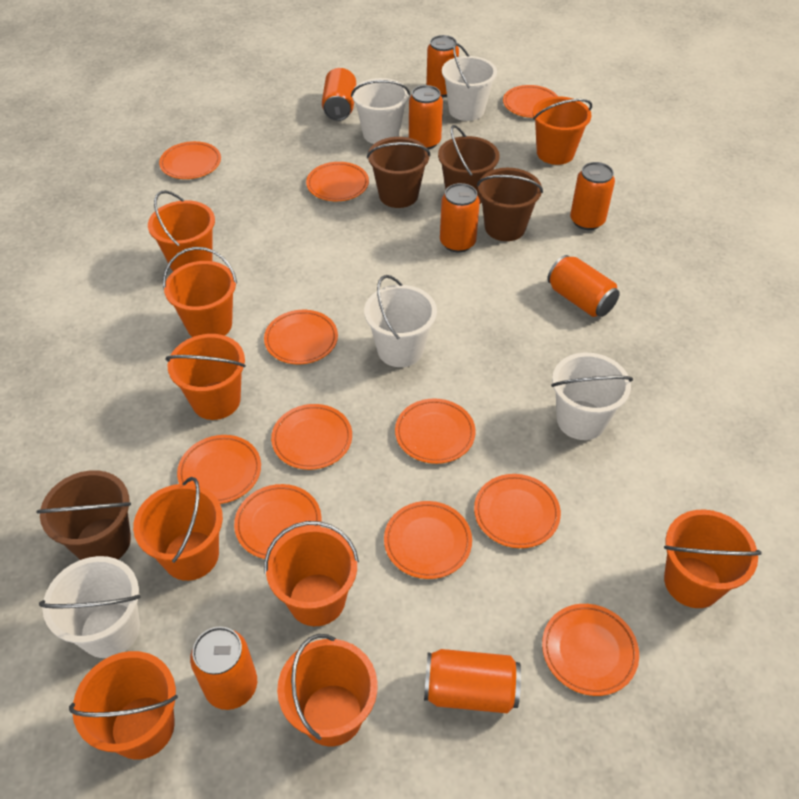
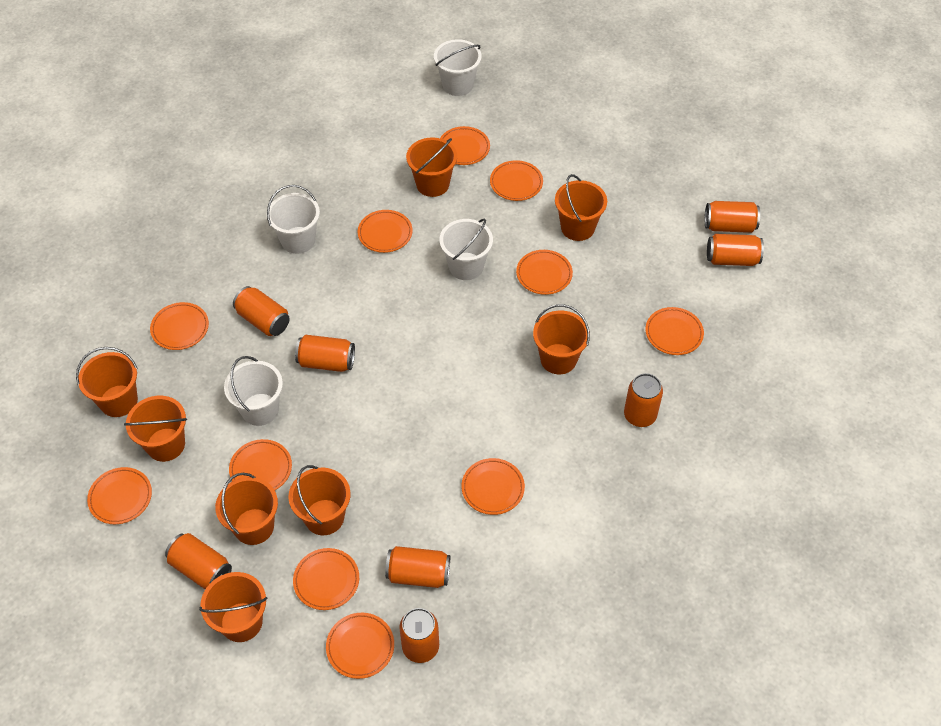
brown bucket: [36,470,131,560] [367,137,430,208] [438,125,500,204] [477,168,543,241] = 4 -> none = 0
orange bucket: [69,651,178,760] [133,477,223,581] [148,190,215,271] [163,247,237,337] [166,334,246,420] [264,521,359,626] [277,634,377,746] [533,96,592,165] [664,510,762,608] = 9 -> [76,347,138,417] [124,396,187,462] [199,572,268,642] [215,473,278,545] [288,465,351,535] [406,137,457,197] [533,304,590,374] [555,174,607,241] = 8
white bucket: [39,556,140,658] [351,78,410,144] [364,275,437,367] [442,43,497,121] [551,353,633,440] = 5 -> [224,356,283,426] [267,185,320,254] [434,39,482,96] [439,219,493,280] = 4

